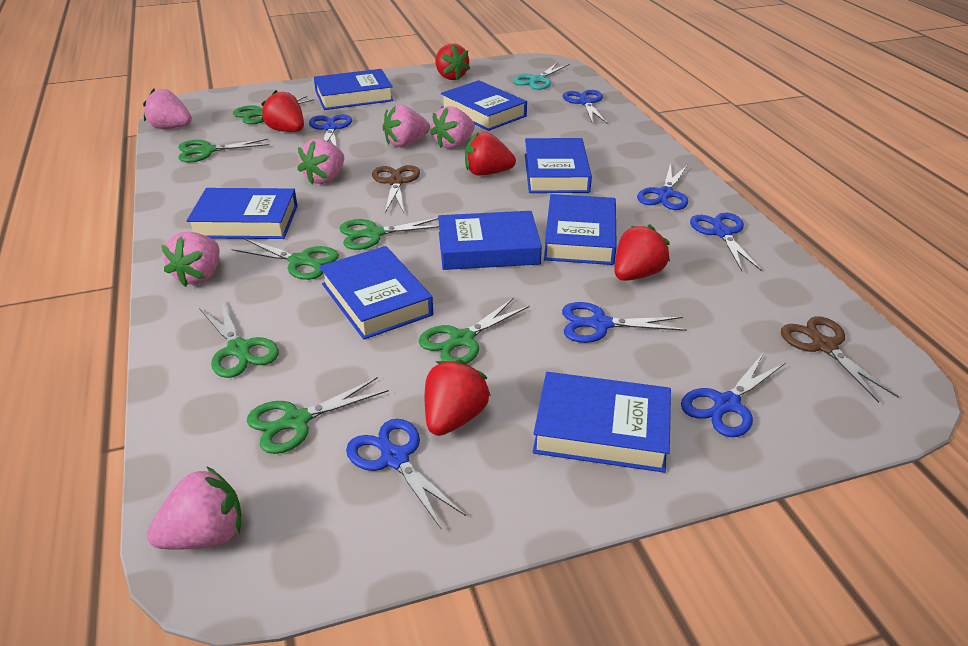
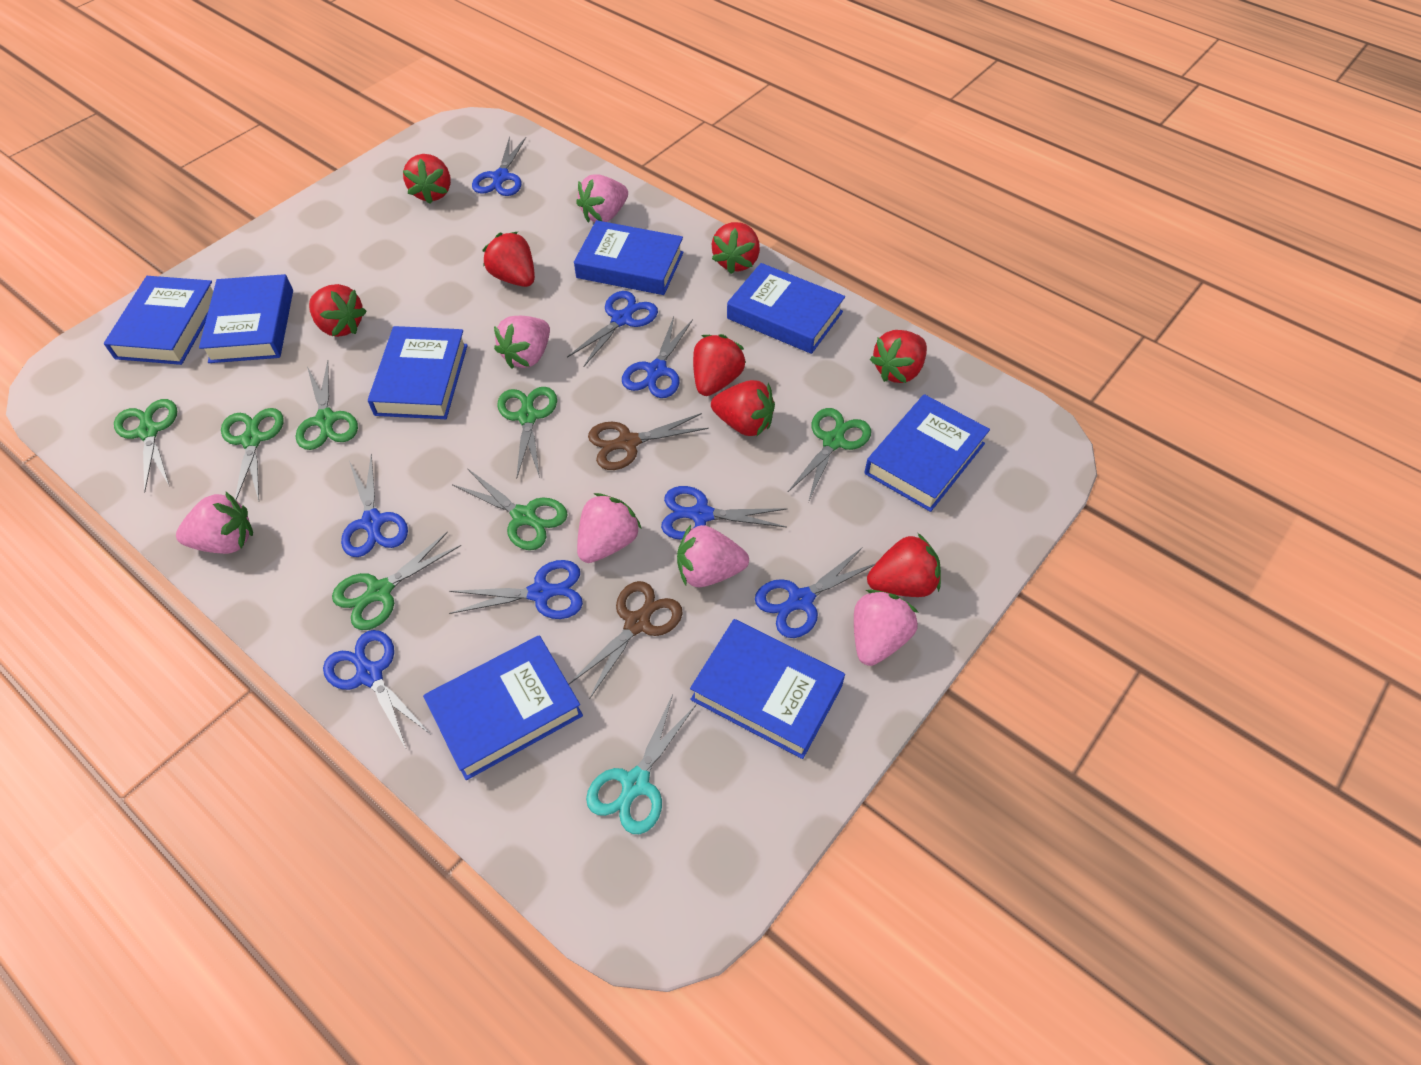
blue scissors: [309,114,352,147] [346,419,466,529] [562,302,687,343] [563,90,608,124] [637,163,688,210] [681,354,785,437] [690,213,762,271] = 7 -> [323,630,430,749] [341,454,408,557] [449,560,583,619] [472,136,526,196] [567,291,658,368] [622,317,693,398] [661,486,788,540] [755,547,876,638] = 8
red strawberry: [261,90,304,132] [425,360,491,436] [436,43,470,80] [465,132,516,176] [614,224,670,281] = 5 -> [309,284,367,337] [403,154,451,204] [482,232,535,287] [693,334,746,396] [711,380,775,436] [712,222,760,274] [867,533,941,597] [870,330,927,383] = 8

